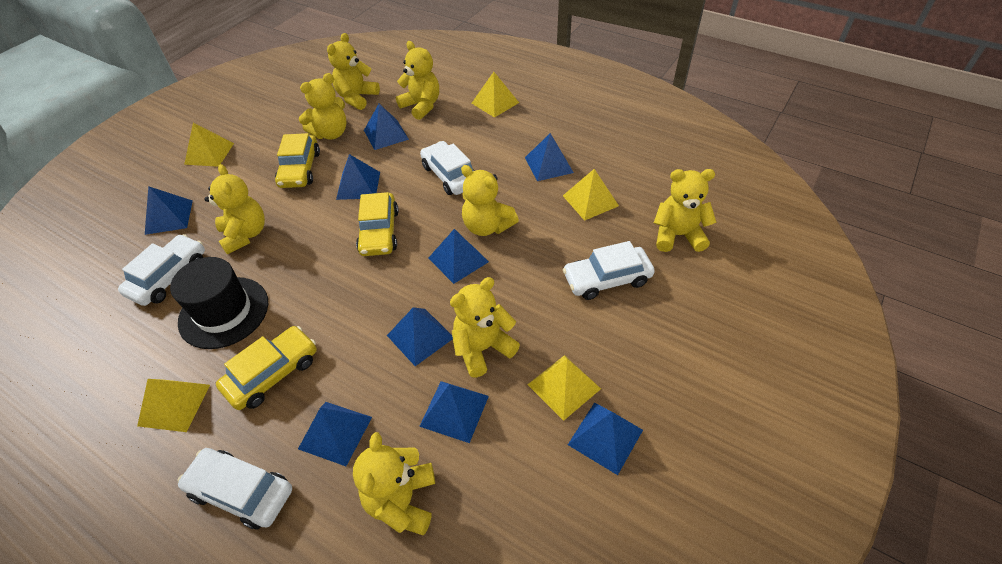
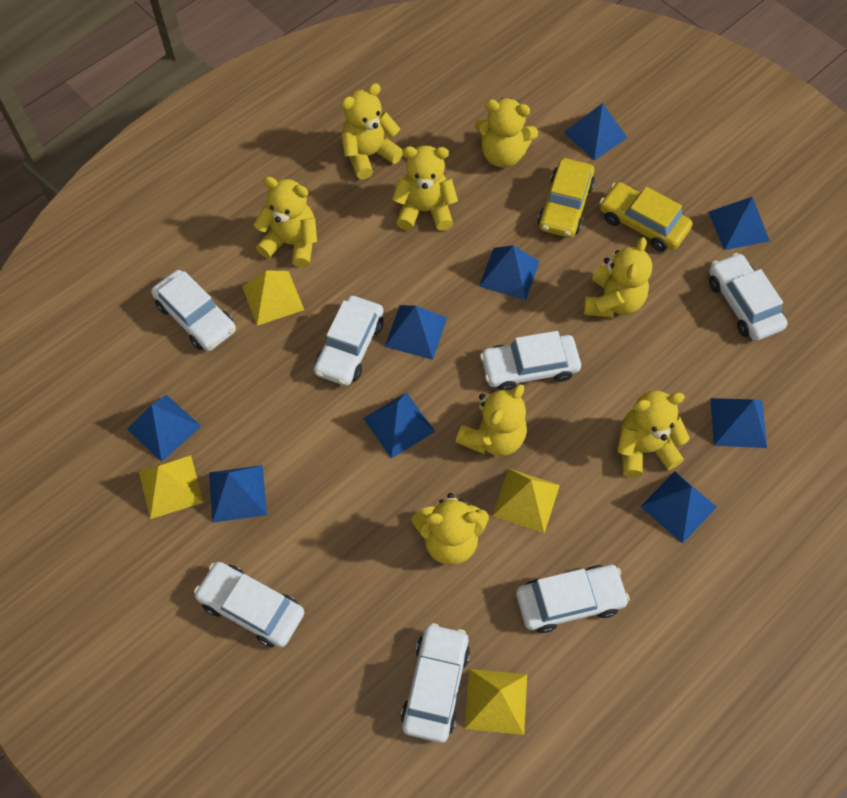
black hat: [170,257,268,349] = 1 -> none = 0
white car: [118,234,205,306] [178,448,292,530] [420,141,475,195] [563,241,655,300] = 4 -> [151,270,236,351] [194,562,304,647] [314,296,383,386] [401,623,470,743] [480,331,581,391] [516,565,630,633] [709,253,788,341] = 7
yellow car: [216,326,317,410] [275,133,320,188] [356,192,399,256] = 3 -> [538,158,595,238] [600,182,692,251] = 2
yellow pyramid: [137,379,210,432] [184,123,234,167] [472,72,519,118] [527,355,601,421] [563,169,619,221] = 5 -> [139,455,204,519] [242,270,304,326] [465,669,527,735] [492,469,560,533] = 4

